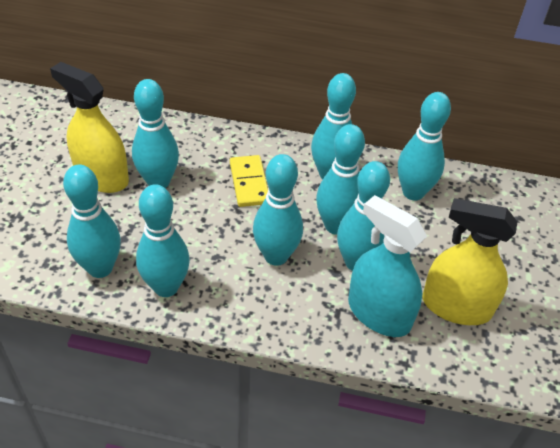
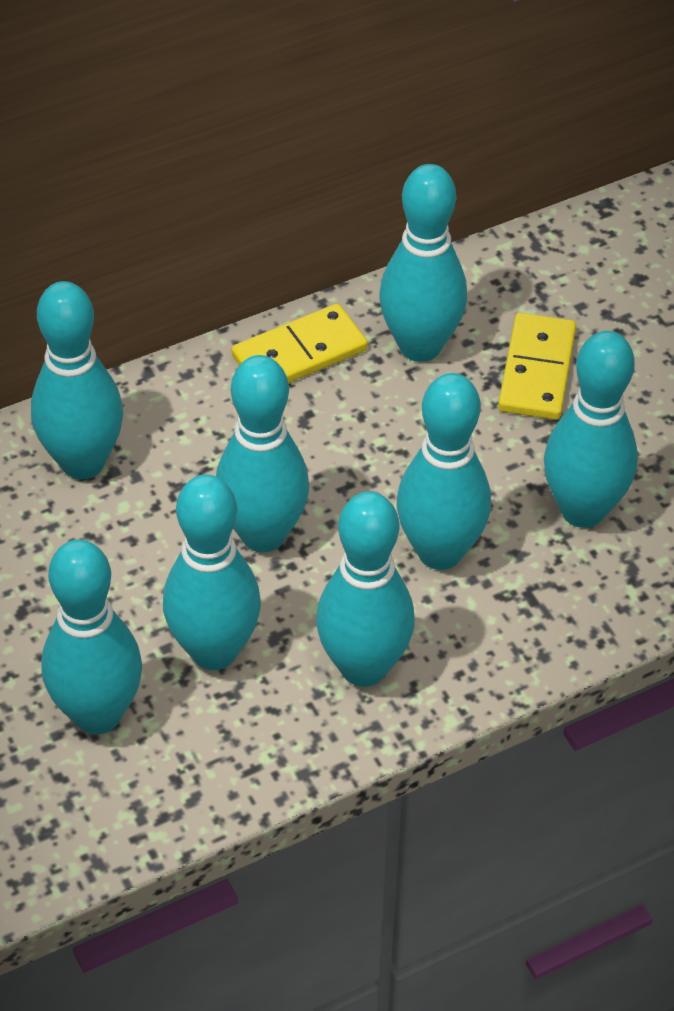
turquoise spray bottle: [348,195,427,337] = 1 -> none = 0
yellow domino: [230,155,268,207] = 1 -> [232,303,368,383] [498,313,576,420] = 2
yellow spray bottle: [50,62,129,193] [423,198,517,325] = 2 -> none = 0

